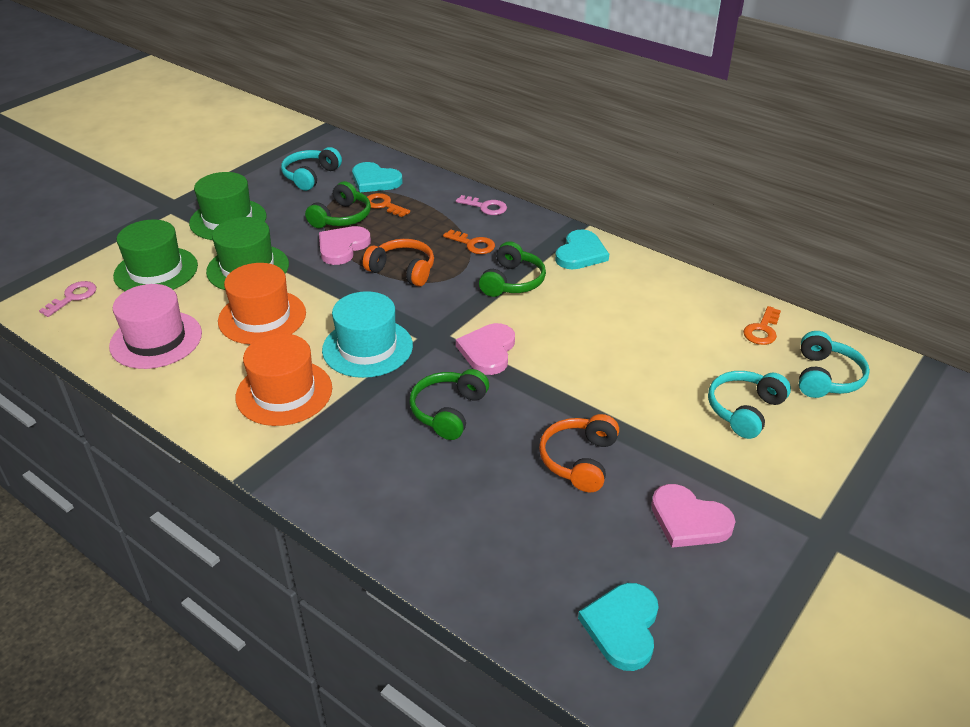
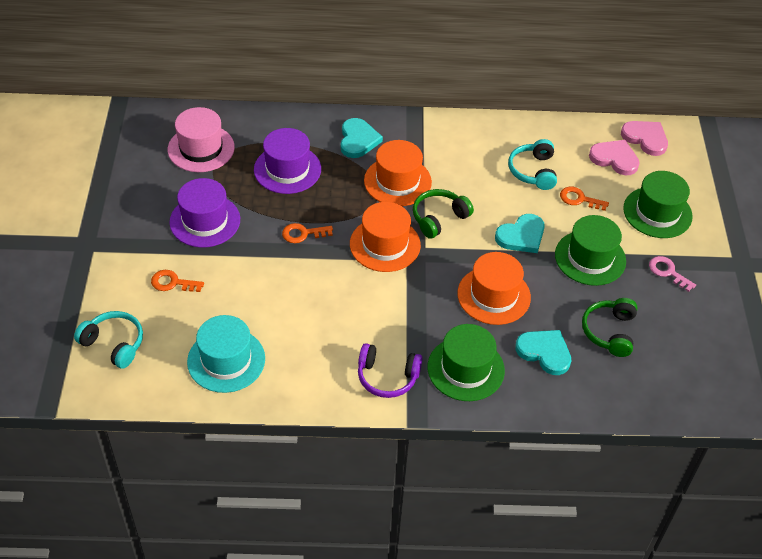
green headphones: [305,181,371,228] [409,369,489,440] [479,241,546,297] = 3 -> [413,189,474,239] [582,298,637,357] = 2
orange hat: [218,263,306,344] [235,333,332,426] = 2 -> [350,202,421,272] [364,140,432,206] [458,252,531,325] = 3
orange headphones: [363,239,434,286] [539,414,619,492] = 2 -> none = 0
pink heart: [319,226,371,265] [456,323,515,375] [651,484,735,548] = 3 -> [589,140,640,175] [621,121,668,156] = 2
pink key: [39,281,96,317] [456,195,507,215] = 2 -> [649,256,696,292] = 1
purple hat: none = 0 -> [169,178,240,248] [254,128,321,194] = 2
purple headphones: none = 0 -> [358,343,423,398] = 1
turquoise headphones: [281,147,342,191] [708,371,791,439] [799,331,870,398] = 3 -> [74,311,143,369] [508,139,557,190] = 2

